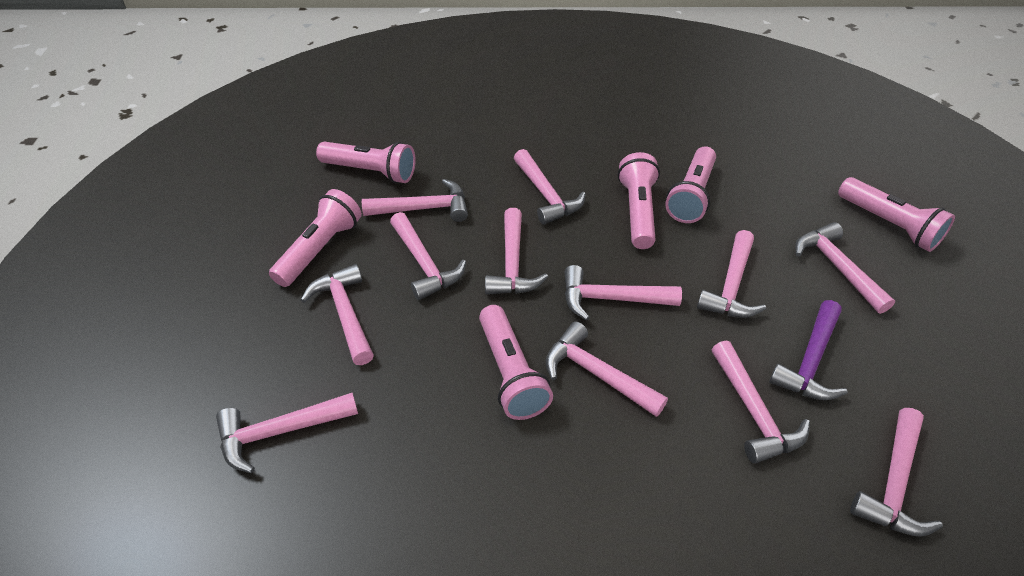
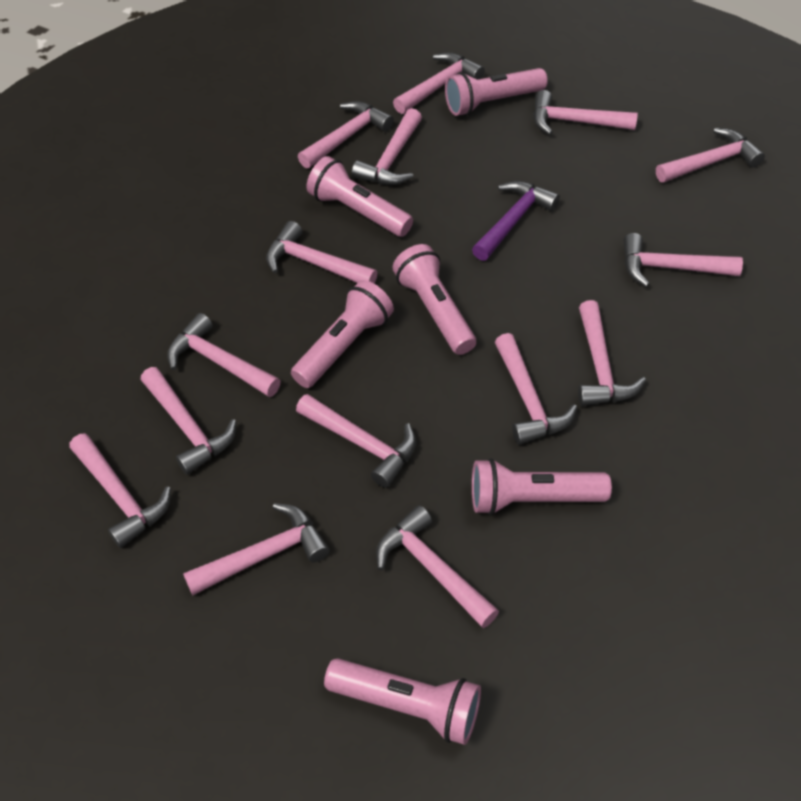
pink hammer: [216,393,358,473] [301,264,374,365] [362,179,468,222] [390,212,466,300] [485,208,548,295] [514,149,586,225] [546,322,668,417] [564,265,682,321] [697,230,766,318] [712,340,810,464] [795,222,895,314] [850,408,943,537] = 12 -> [69,433,171,548] [141,367,236,475] [167,313,281,397] [183,503,330,595] [266,221,377,284] [296,394,416,488] [298,101,394,169] [352,108,422,185] [376,505,499,628] [393,52,485,114] [495,333,578,445] [533,90,638,135] [578,300,646,406] [623,233,743,287] [656,128,765,183] = 15

